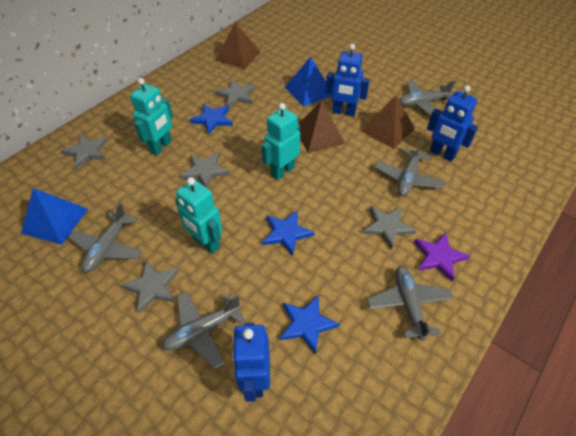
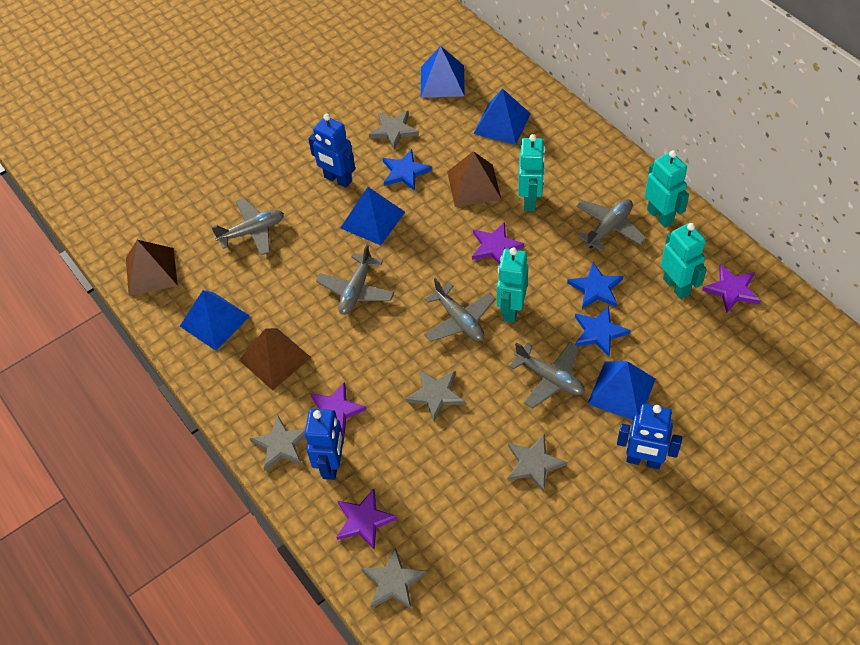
blue pyramid: [21,188,88,245] [285,57,332,107] = 2 -> [180,290,250,351] [341,187,405,245] [421,46,465,98] [473,88,531,145] [587,361,655,420] = 5
purple star: [414,232,470,282] = 1 -> [310,382,366,437] [336,489,397,549] [472,222,524,265] [702,264,760,313] = 4
turquoise robot: [130,78,173,155] [175,177,222,254] [261,103,300,180] = 3 -> [497,248,528,323] [518,134,545,211] [645,150,689,228] [661,223,707,299] = 4

